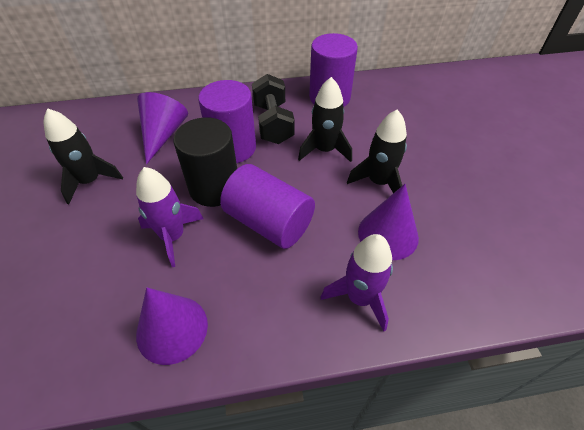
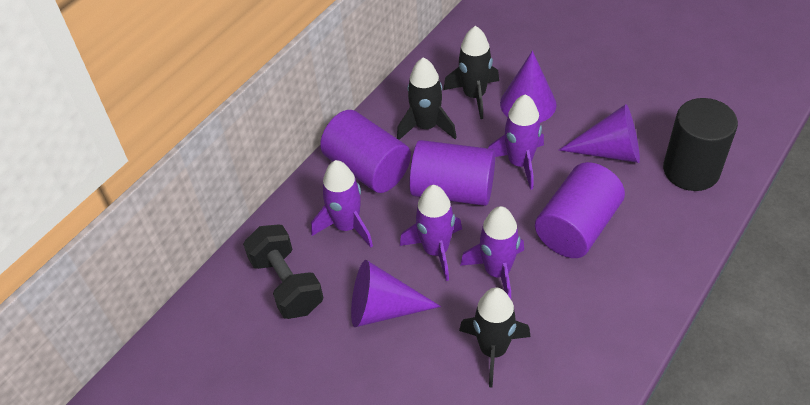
purple rocket: [136,167,204,267] [321,234,393,331] = 2 -> [311,160,373,248] [400,185,462,281] [460,206,524,299] [488,94,544,190] = 4

